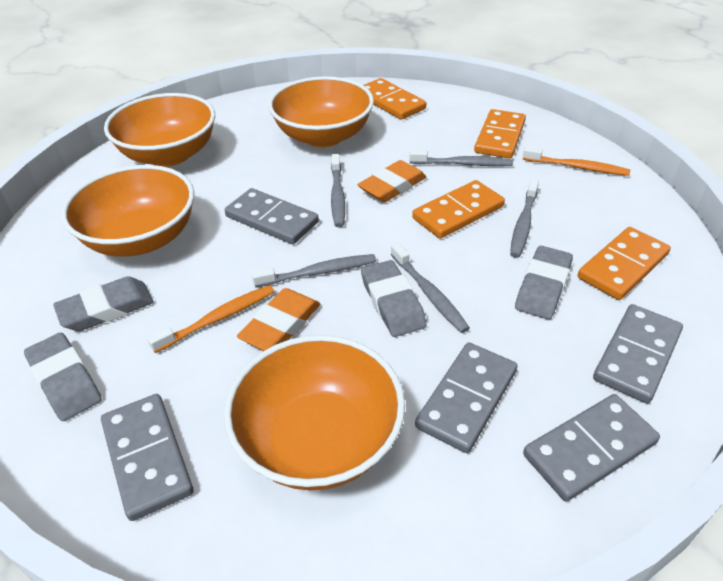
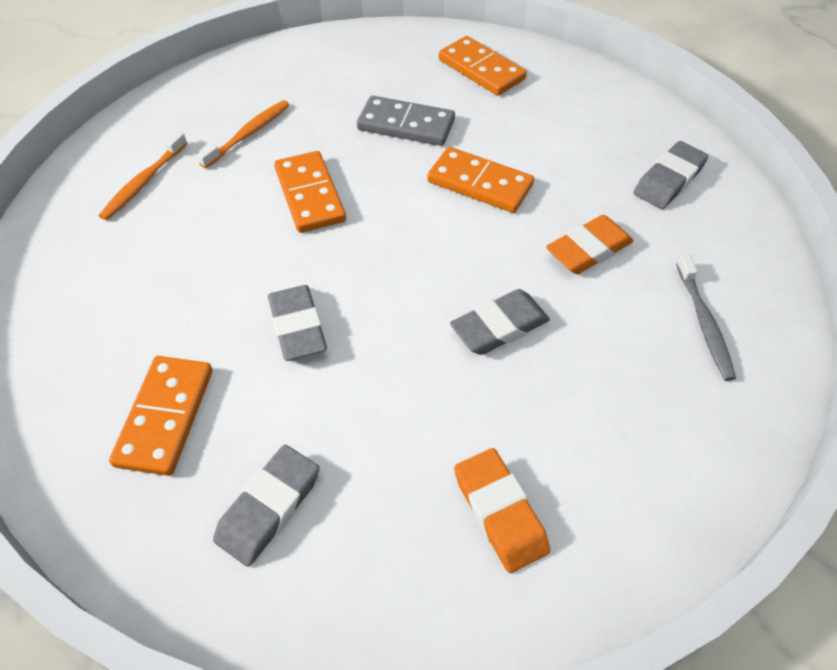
grey domino: [101,394,193,521] [225,188,319,244] [415,342,517,453] [523,394,660,501] [593,304,683,403] = 5 -> [357,95,455,146] = 1
grey toothbrush: [252,254,376,287] [331,154,345,227] [391,243,470,333] [409,150,513,166] [510,179,539,258] = 5 -> [676,254,736,381] = 1
orange bowl: [61,165,194,256] [104,93,215,167] [224,335,405,491] [268,76,374,147] = 4 -> none = 0

